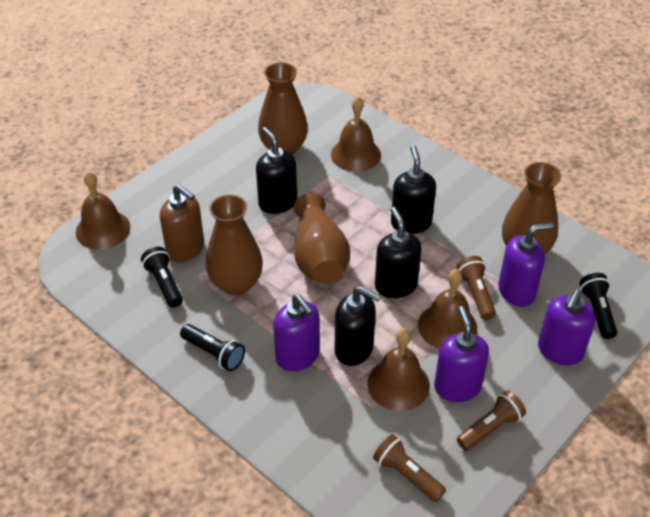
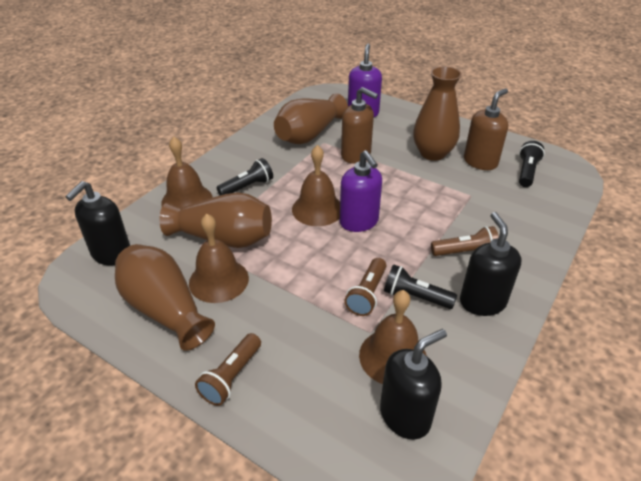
black soap dispenser: [256,127,297,214] [335,286,381,366] [375,207,422,298] [391,145,436,234] = 4 -> [65,181,130,266] [380,329,447,440] [460,212,521,316] = 3
brown soap dispenser: [160,184,204,262] = 1 -> [341,87,378,164] [464,88,508,170] = 2
purple soap dispenser: [273,294,320,371] [434,306,489,402] [498,222,554,307] [538,289,596,365] = 4 -> [340,150,382,232] [348,44,382,117] = 2

